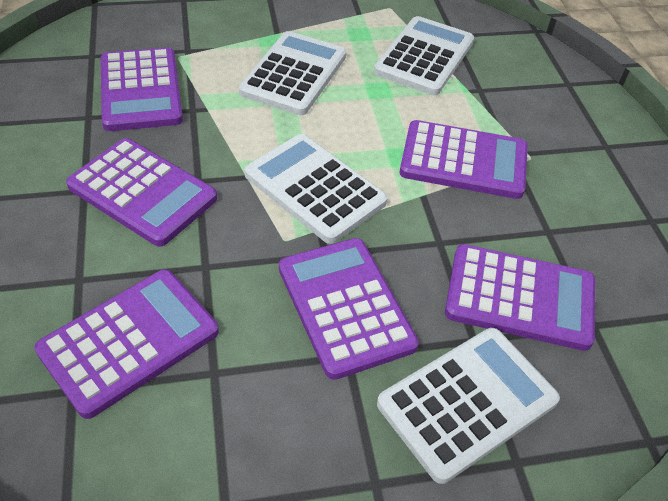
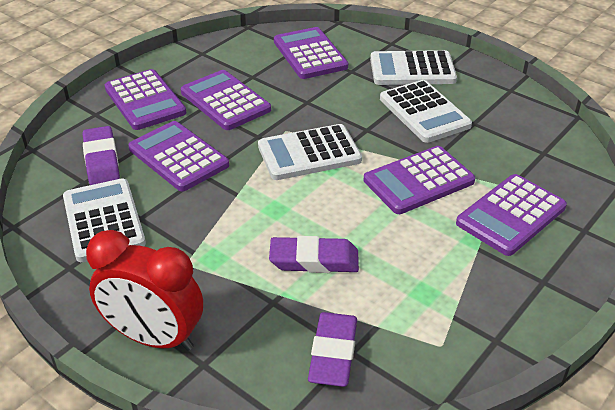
purple eraser: none = 0 -> [83,126,120,185] [269,236,359,273] [308,312,357,387] = 3
red clock: none = 0 -> [86,230,203,351] = 1

